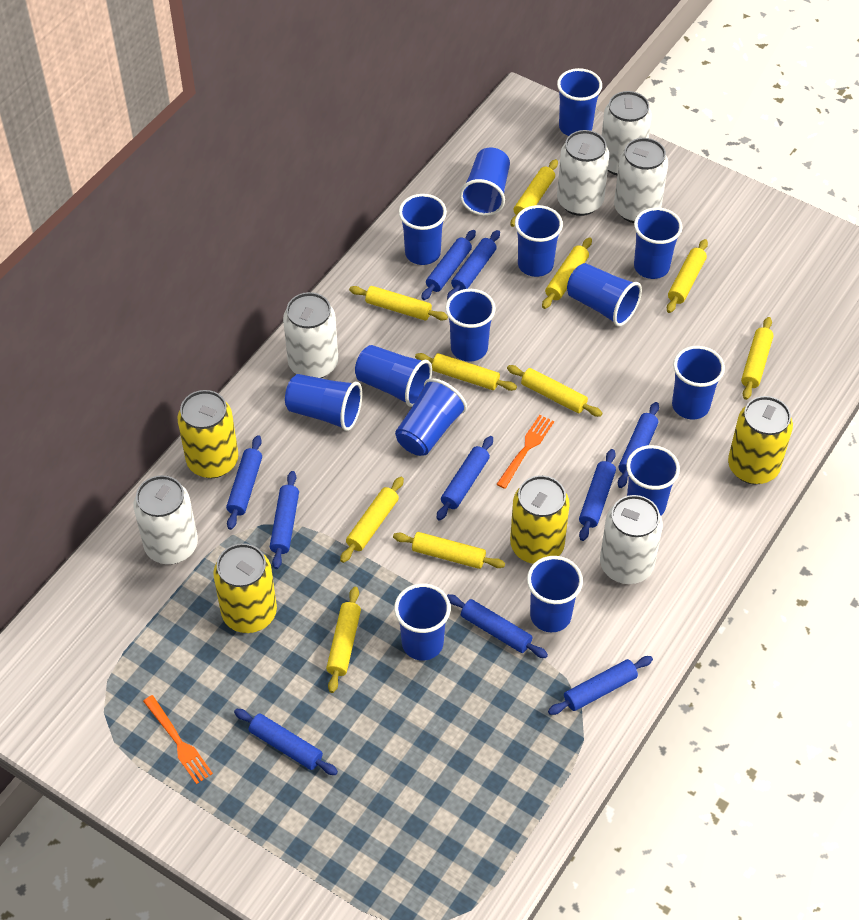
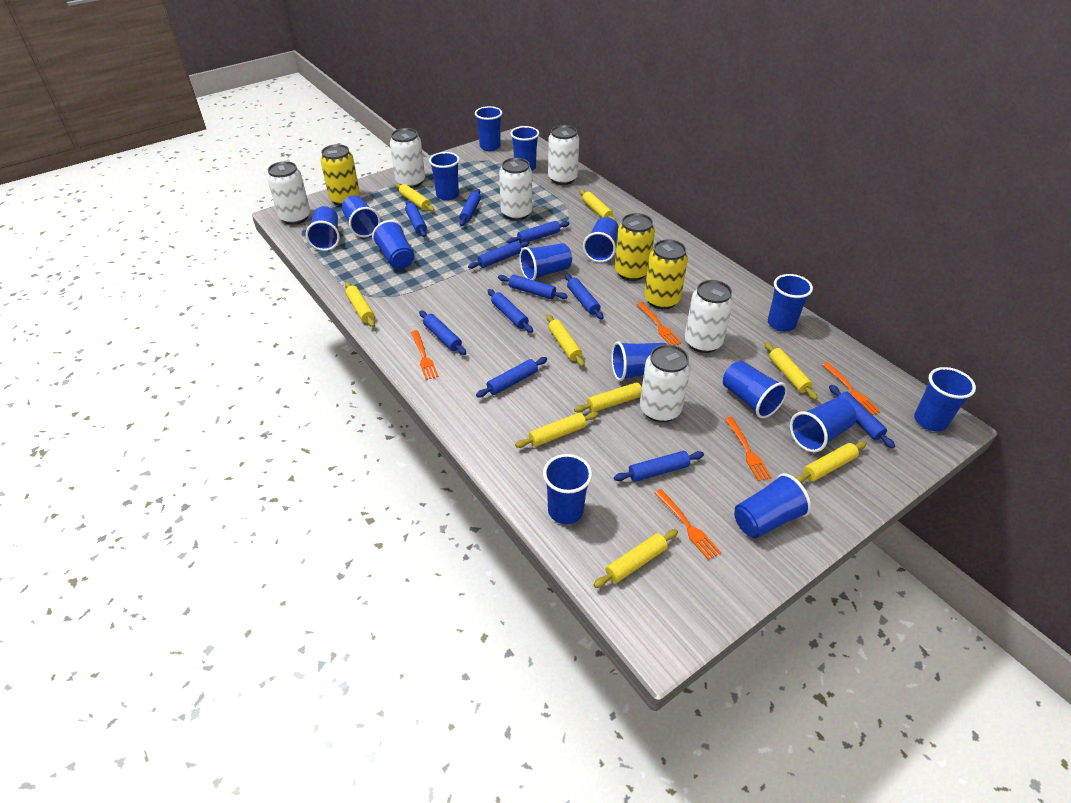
blue cup: [285,374,362,431] [355,345,432,407] [394,583,451,660] [395,378,467,456] [399,194,447,265] [445,289,496,362] [460,148,510,216] [515,205,563,277] [527,556,583,632] [557,68,602,136] [567,263,642,327] [626,445,680,515] [634,207,683,279] [672,346,725,420] = 14 -> [306,206,340,251] [342,195,380,237] [372,220,414,269] [429,152,460,200] [475,106,502,151] [510,126,539,171] [519,243,572,280] [543,454,592,524] [583,217,619,263] [611,341,666,381] [723,361,788,418] [734,473,811,538] [768,274,813,332] [790,398,857,452] [914,367,976,431] = 15
blue rolling pin: [226,435,262,530] [234,709,338,775] [270,471,299,569] [421,230,476,300] [437,436,493,521] [447,230,500,300] [447,594,548,658] [548,656,653,715] [579,449,616,541] [618,402,659,488] = 10 -> [405,200,427,237] [419,311,466,355] [459,189,481,226] [468,241,530,269] [476,357,547,398] [488,289,533,333] [498,274,568,299] [507,221,570,243] [565,274,603,320] [614,451,704,482] [829,385,895,449] = 11
orange fork: [143,695,213,784] [497,415,554,489] = 2 -> [411,330,439,380] [637,302,682,345] [655,489,721,560] [725,417,772,481] [822,362,881,415] = 5
yellow can: [178,390,238,478] [213,543,277,633] [510,475,570,564] [728,396,793,484] = 4 -> [320,144,360,206] [615,213,655,281] [644,239,688,309] = 3
yellow rolling pin: [326,587,361,693] [340,477,404,563] [349,286,448,321] [393,532,505,569] [415,353,517,391] [507,365,603,417] [511,159,558,227] [542,237,592,309] [667,239,708,313] [741,317,774,400] = 10 -> [345,282,375,327] [395,183,435,212] [515,412,599,448] [546,314,585,367] [574,382,642,413] [579,190,617,222] [594,529,678,588] [765,342,818,400] [796,441,867,483] = 9

